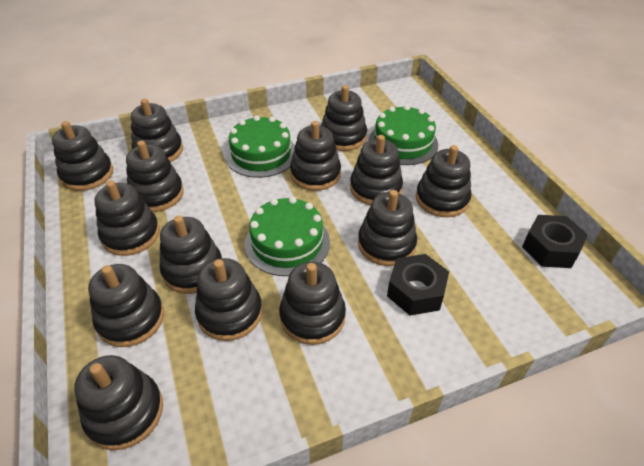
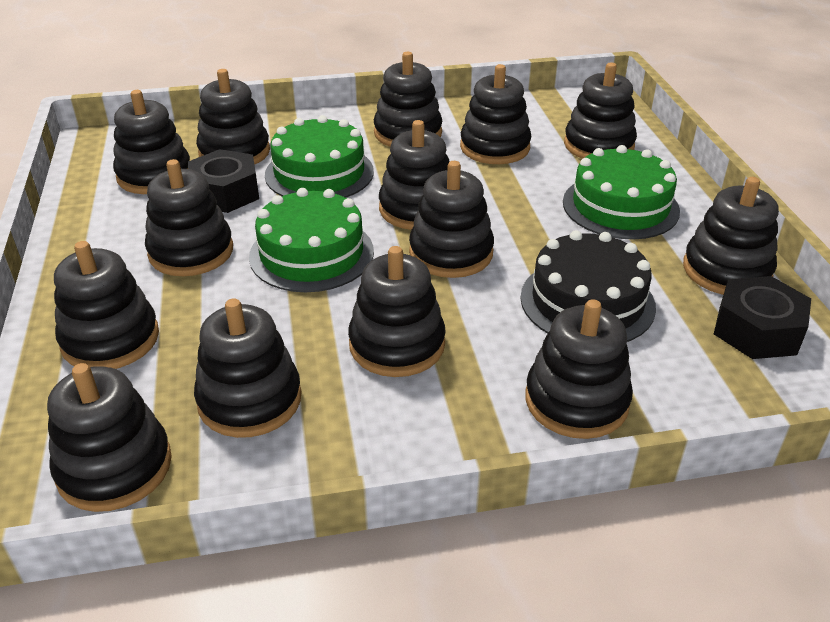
black cake: none = 0 -> [521,230,656,342] = 1

